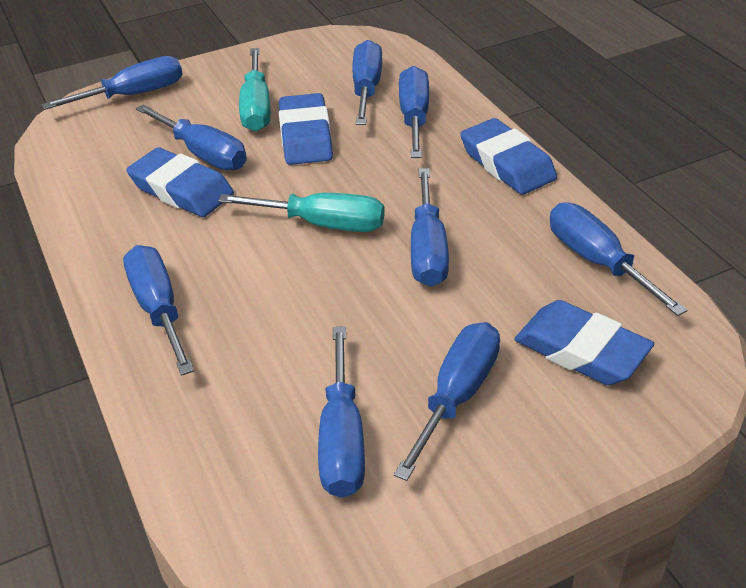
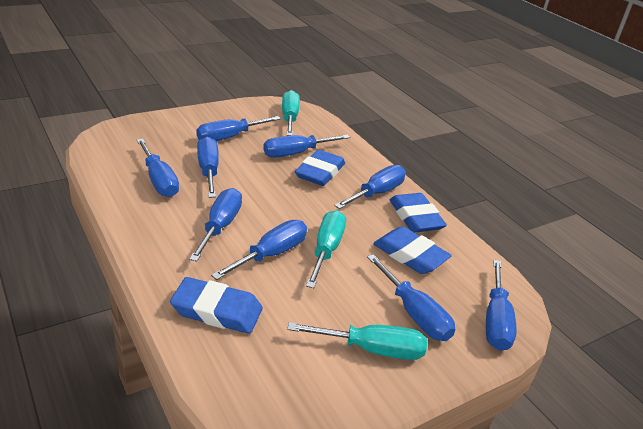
turquoise screwdriver: [218,193,385,232] [239,48,271,132] = 2 -> [282,90,300,136] [287,322,427,360] [306,210,346,288] = 3

